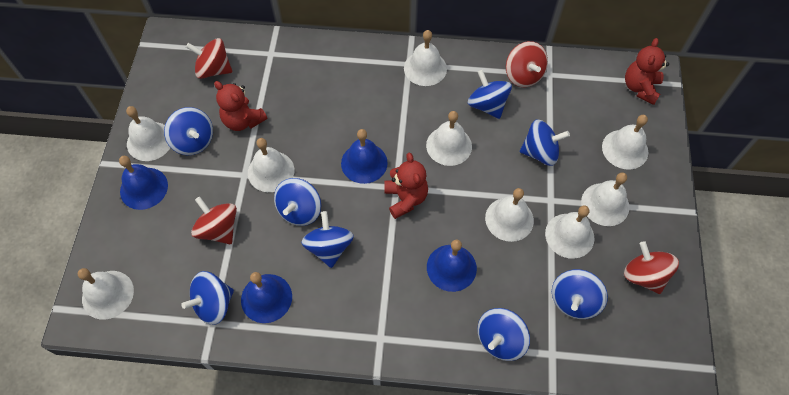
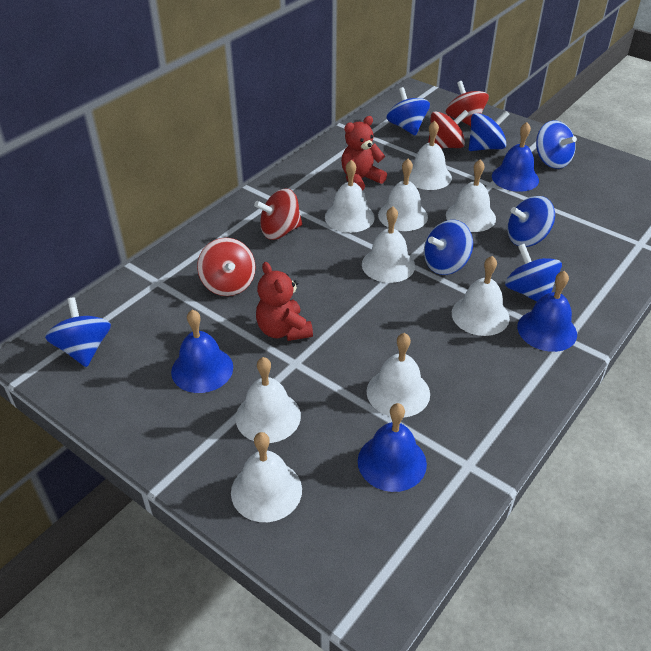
blue spinning top: [164,107,213,155] [181,271,234,325] [274,178,321,226] [301,211,354,268] [468,70,512,119] [478,308,530,361] [520,119,570,166] [552,269,608,319] = 8 -> [45,297,111,367] [386,87,430,136] [424,220,473,275] [469,111,510,151] [505,244,562,302] [507,196,555,247] [536,120,577,169] = 7
red teddy bear: [214,81,267,131] [384,152,428,219] [625,38,669,105] = 3 -> [256,262,313,341] [341,116,387,190] = 2

